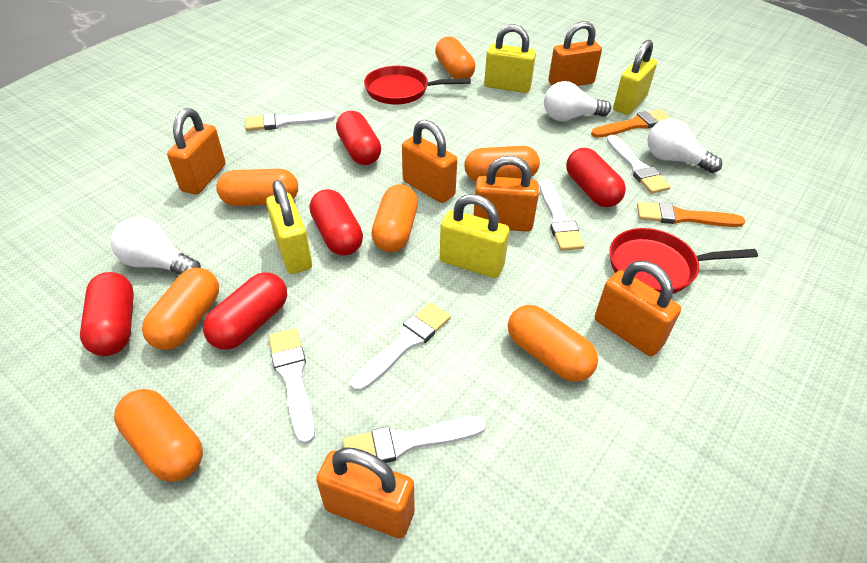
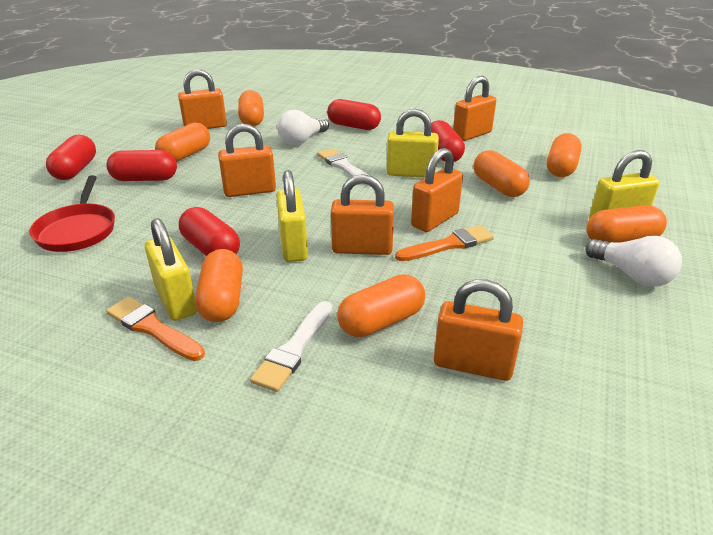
red pan: [364,66,471,104] [609,228,758,294] = 2 -> [29,175,115,252] = 1
white brush: [245,111,335,131] [269,328,315,444] [342,417,486,463] [351,302,451,392] [540,179,584,251] [607,135,671,194] = 6 -> [250,301,332,392] [317,148,369,186] = 2
white light bulb: [111,217,201,275] [544,81,611,121] [647,118,722,173] = 3 -> [277,110,329,145] [585,236,682,287] = 2

